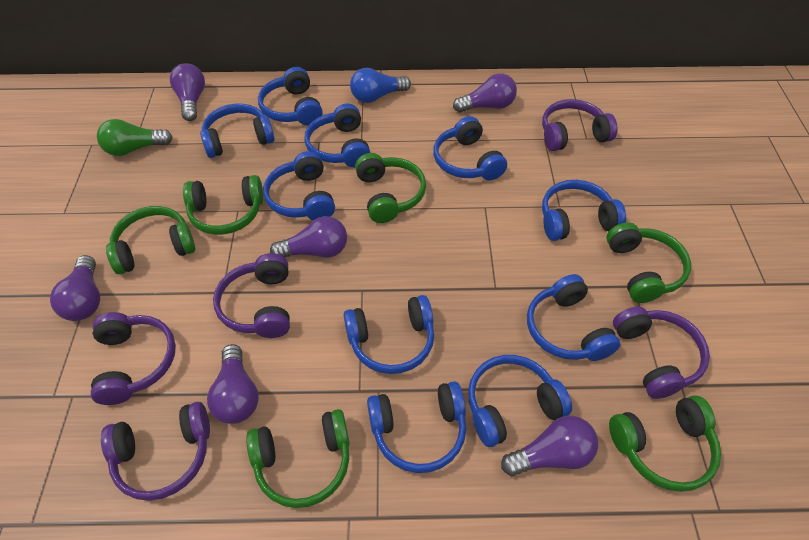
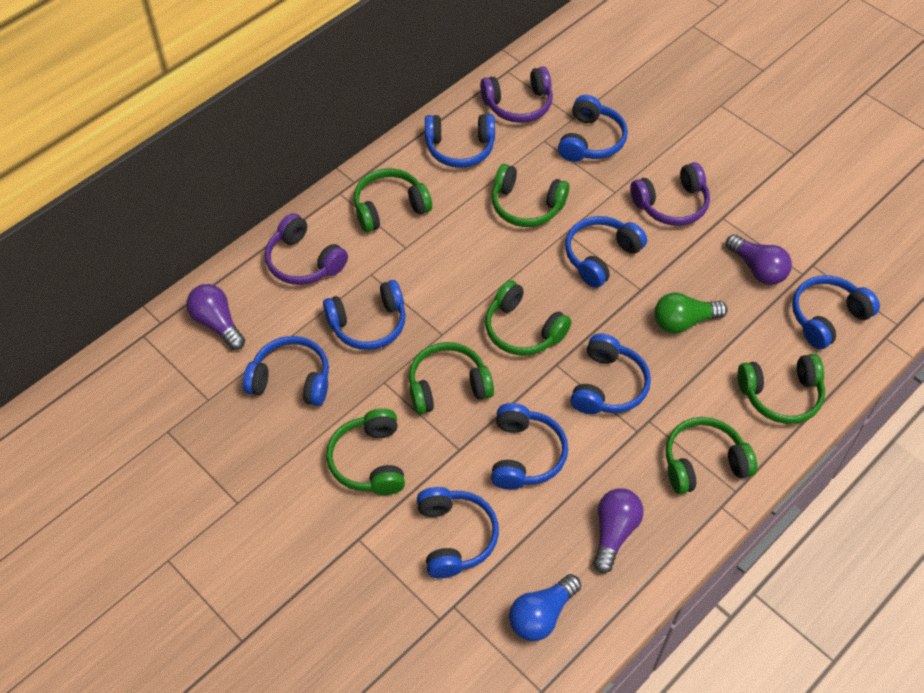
blue headphones: [200,104,275,158] [258,67,323,125] [263,151,335,221] [305,104,370,168] [344,295,434,374] [367,381,466,473] [433,116,507,180] [468,355,572,447] [527,274,620,361] [542,180,626,241] = 10 -> [243,336,329,406] [323,280,406,350] [417,487,499,578] [425,114,495,168] [491,403,568,490] [558,95,628,162] [565,216,647,288] [570,333,651,414] [792,275,880,349] = 9
green headphones: [106,206,195,274] [183,175,263,235] [246,409,350,508] [355,153,426,223] [606,223,691,303] [609,395,721,492] = 6 -> [326,408,405,495] [354,168,432,232] [409,342,494,414] [485,280,572,356] [492,164,569,227] [666,417,758,494] [737,354,825,424] = 7
purple headphones: [91,312,176,405] [101,402,210,501] [213,253,290,338] [542,99,617,151] [613,307,710,399] = 5 -> [265,213,348,285] [480,66,553,123] [630,162,710,226] = 3
purple light bulb: [50,255,100,321] [170,63,205,121] [207,344,258,424] [270,216,347,258] [453,73,517,113] [501,416,598,476] = 6 -> [186,284,245,350] [593,488,644,573] [726,234,792,285] = 3

